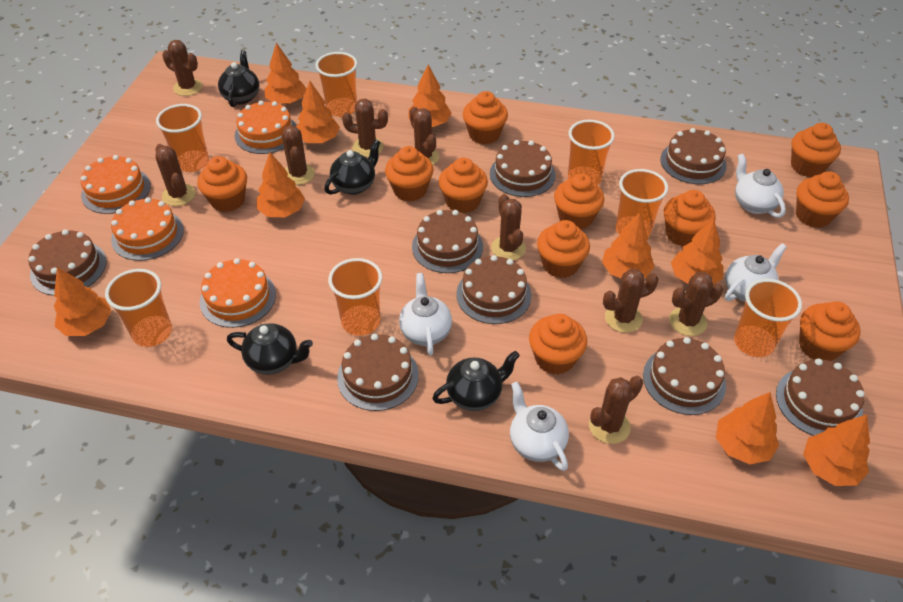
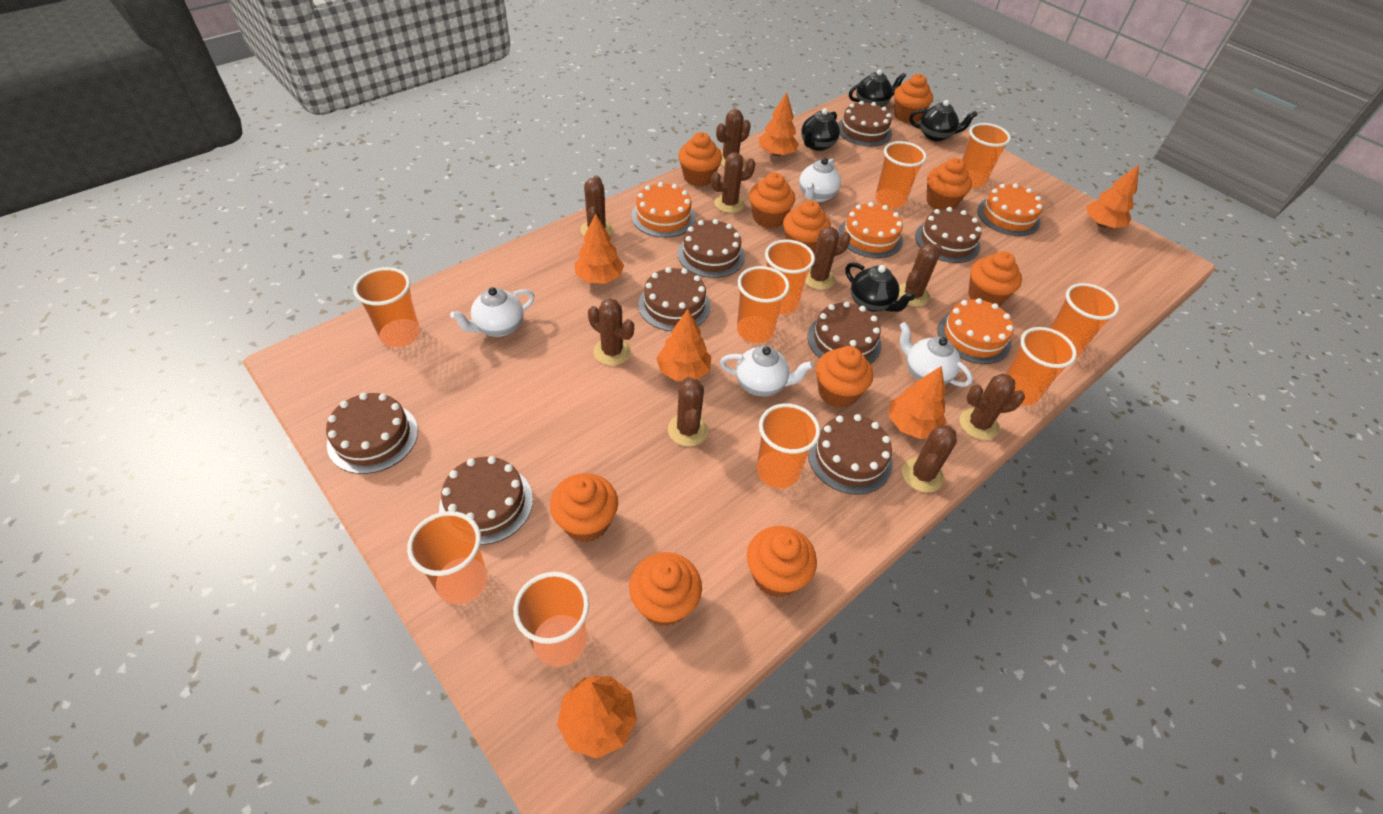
orange cup: [105,269,172,347] [156,104,209,172] [315,52,358,117] [328,258,382,336] [568,120,615,186] [616,169,668,237] [734,279,802,357] = 7 -> [353,267,420,347] [407,511,488,604] [513,572,589,667] [737,266,790,343] [757,403,820,489] [765,239,815,314] [875,141,927,208] [962,123,1011,188] [1006,327,1077,406] [1050,283,1119,357] = 10
orange cupcake: [197,156,247,212] [385,146,433,202] [439,158,488,213] [463,91,508,145] [529,314,587,375] [537,220,590,278] [554,173,604,230] [664,190,716,247] [791,123,841,177] [796,171,849,228] [799,301,861,361] = 11 -> [550,473,618,542] [629,552,702,626] [678,132,722,186] [747,526,817,597] [749,173,795,228] [783,200,831,253] [816,346,873,408] [894,74,933,123] [926,158,972,209] [968,251,1022,306] = 10
orange tree: [54,267,112,336] [257,152,305,217] [265,43,306,104] [296,81,340,143] [408,65,452,127] [602,213,654,278] [671,219,724,284] [716,392,779,464] [803,415,870,486] = 9 -> [557,675,637,758] [574,213,624,284] [656,309,711,381] [759,92,799,156] [889,366,946,439] [1086,165,1139,228] = 6

